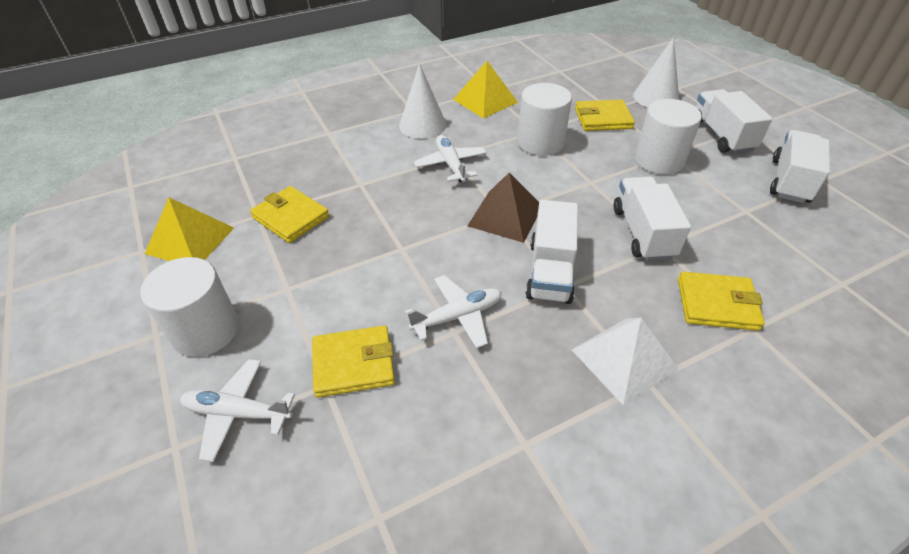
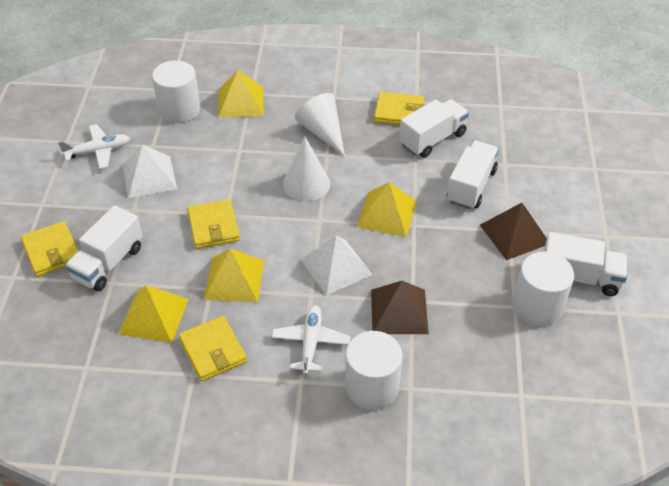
brown pyramid: [468,173,539,243] = 1 -> [371,281,429,334] [480,203,547,260] = 2
white plane: [180,359,295,462] [405,275,502,349] [414,135,487,182] = 3 -> [58,124,130,169] [272,305,351,374] = 2
white pyramid: [572,318,679,405] = 1 -> [123,145,177,198] [301,236,373,296] = 2
yellow pyramid: [145,197,234,261] [453,61,518,119] = 2 -> [118,285,189,343] [204,248,264,303] [218,70,264,118] [357,182,417,237] = 4

